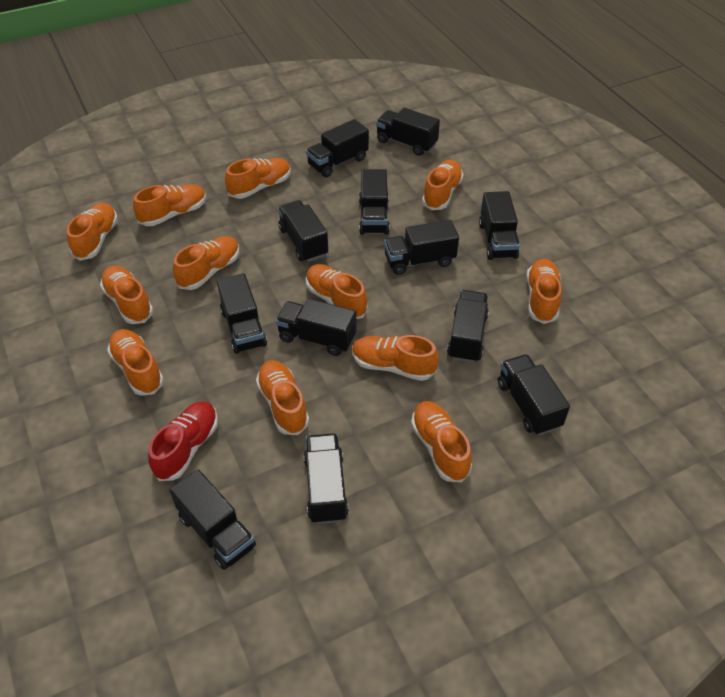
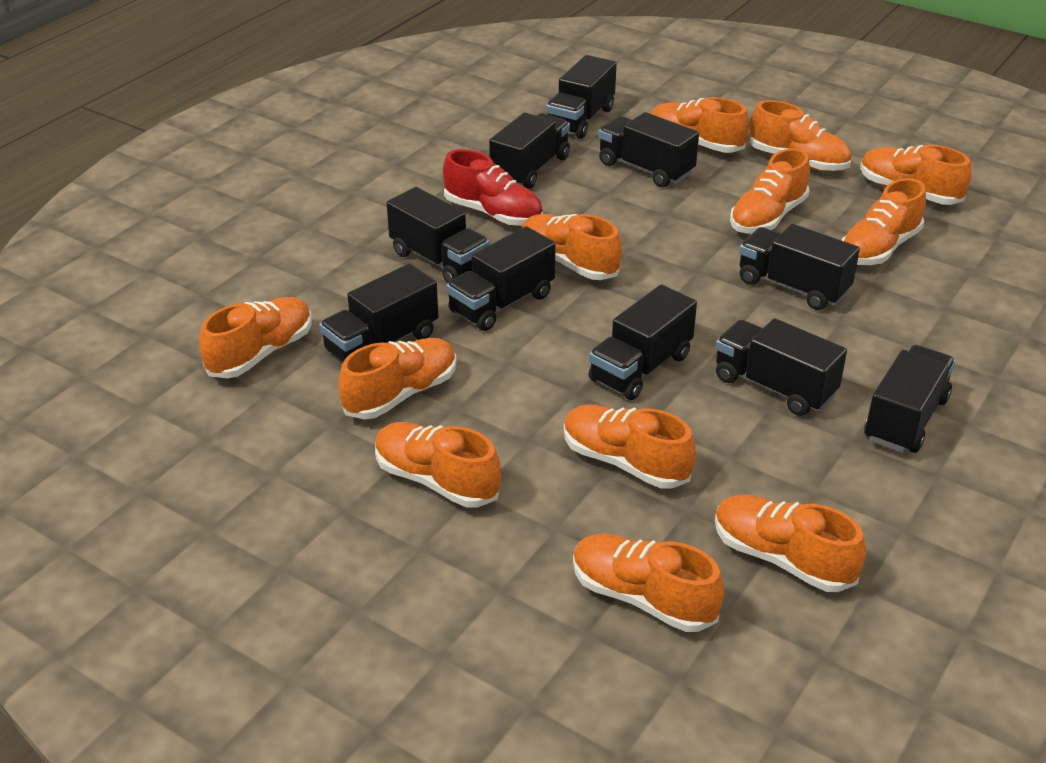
black truck: [170,470,256,570] [217,273,267,354] [276,298,357,356] [278,200,328,262] [304,434,349,524] [306,119,369,177] [359,169,390,235] [376,108,440,156] [384,220,459,275] [447,290,489,363] [479,191,520,260] [498,354,570,435] = 12 -> [319,264,438,362] [387,187,490,283] [446,226,556,331] [489,112,570,189] [546,55,617,139] [589,285,697,400] [598,112,699,187] [715,318,847,416] [739,224,860,310] [864,345,956,453] = 10

